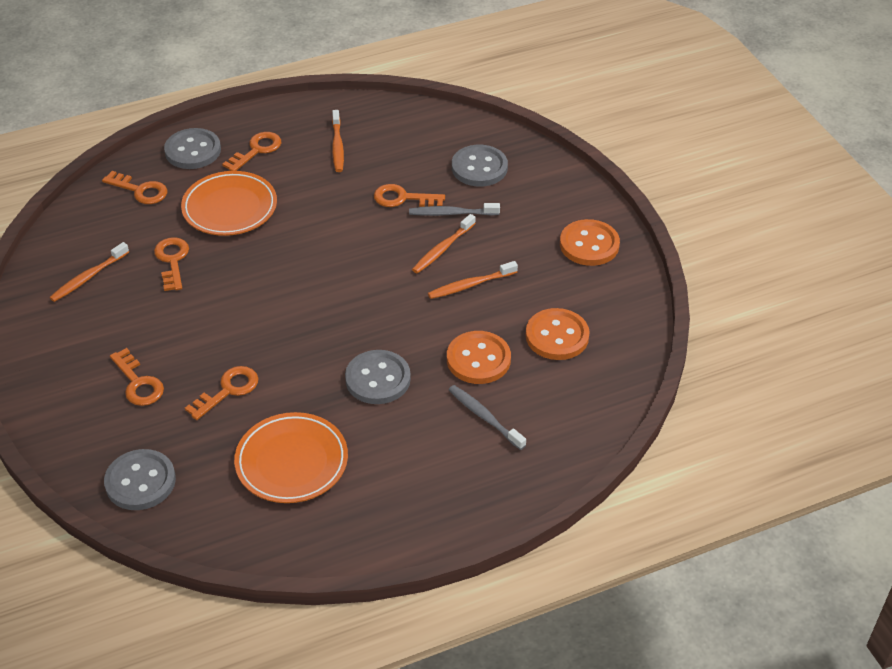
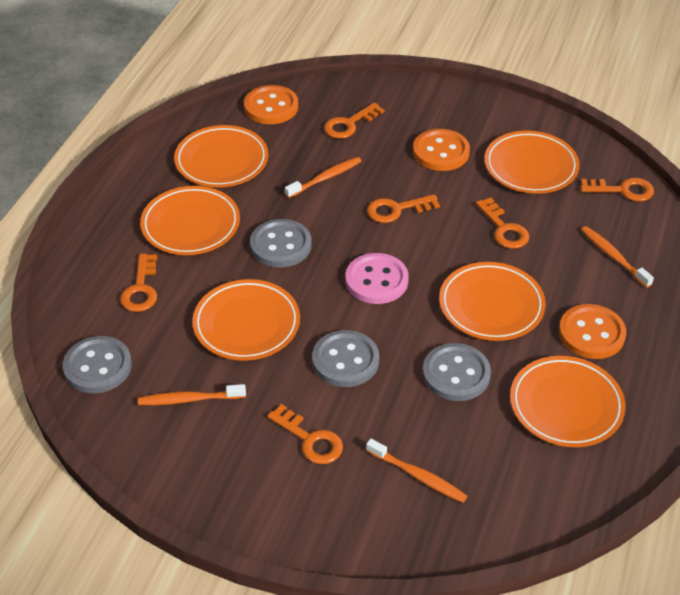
grey toothbrush: [409,203,500,216] [449,385,526,450] = 2 -> none = 0
orange plate: [181,171,277,236] [234,412,348,503] = 2 -> [140,186,240,255] [174,125,268,187] [192,279,300,361] [439,262,546,341] [484,131,579,194] [510,356,626,447] = 6
pink button: none = 0 -> [346,253,409,304] = 1

